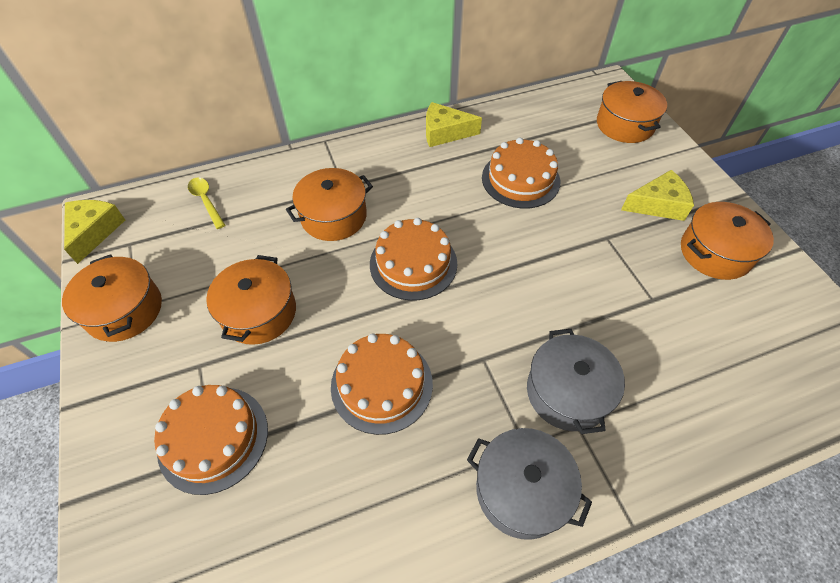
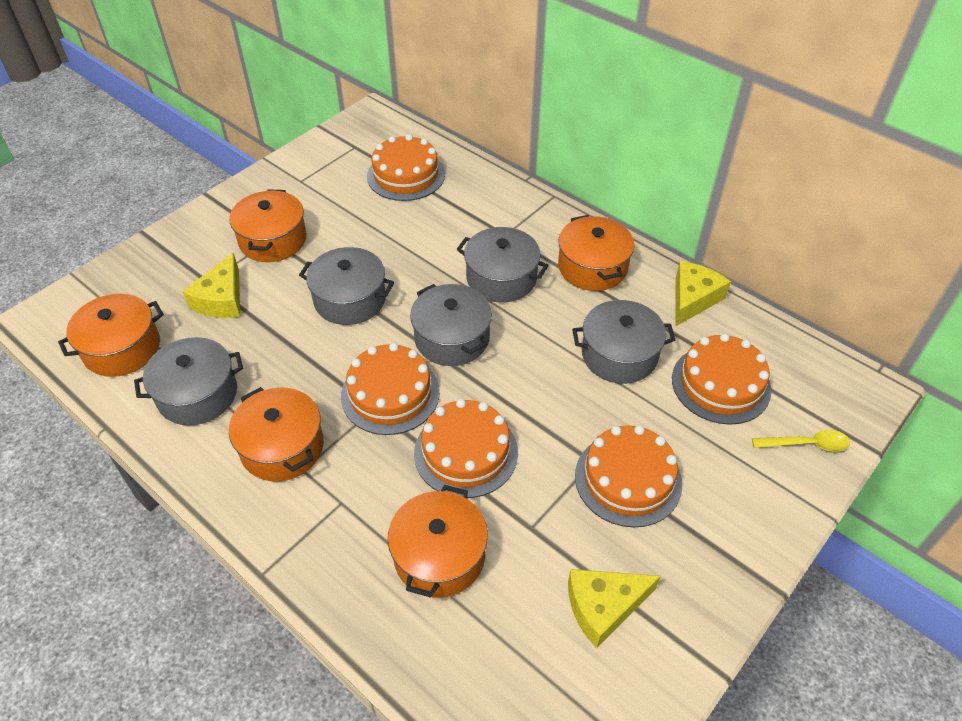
grey pot: [467,428,592,540] [527,329,625,434] = 2 -> [134,337,243,425] [299,247,394,325] [410,284,492,366] [457,227,549,303] [572,300,675,384] = 5
orange cake: [154,385,268,495] [331,334,433,435] [370,218,457,301] [482,138,560,209] = 4 -> [341,343,440,435] [367,134,445,201] [414,399,518,498] [575,425,682,527] [672,333,771,425] = 5

